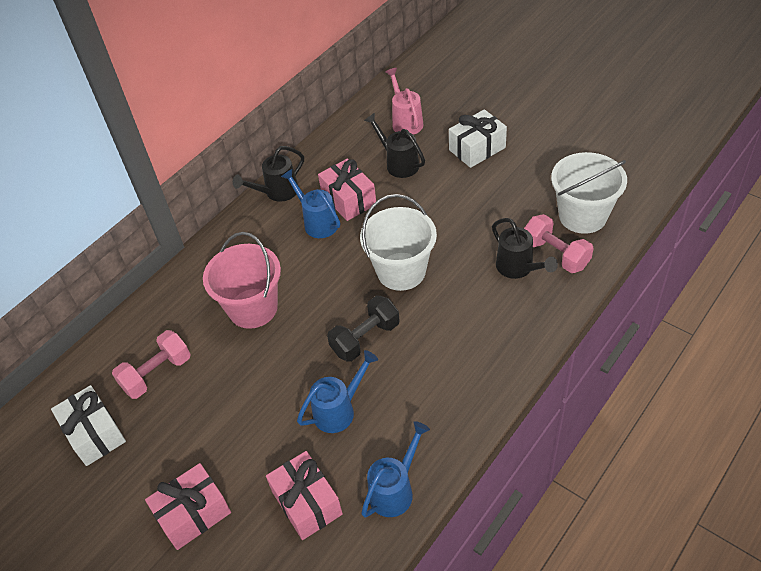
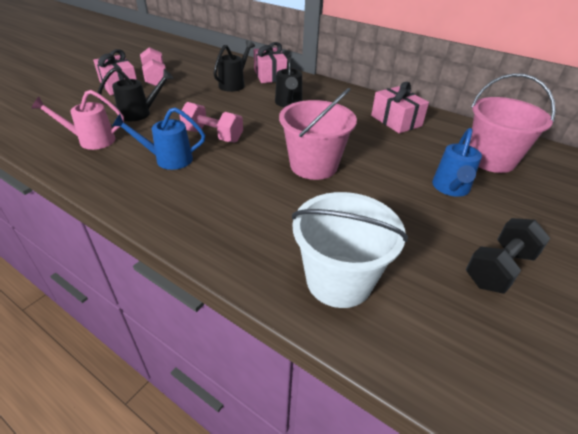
blue watering can: [281,169,340,238] [297,350,378,433] [361,421,430,518] = 3 -> [112,107,205,170] [432,128,482,197] = 2
pink bucket: [203,232,281,329] = 1 -> [279,88,357,180] [469,73,556,173] = 2
white bucket: [360,194,437,291] [551,152,627,234] = 2 -> [292,192,408,308] = 1
white gift: [51,385,126,466] [449,109,507,168] = 2 -> none = 0

